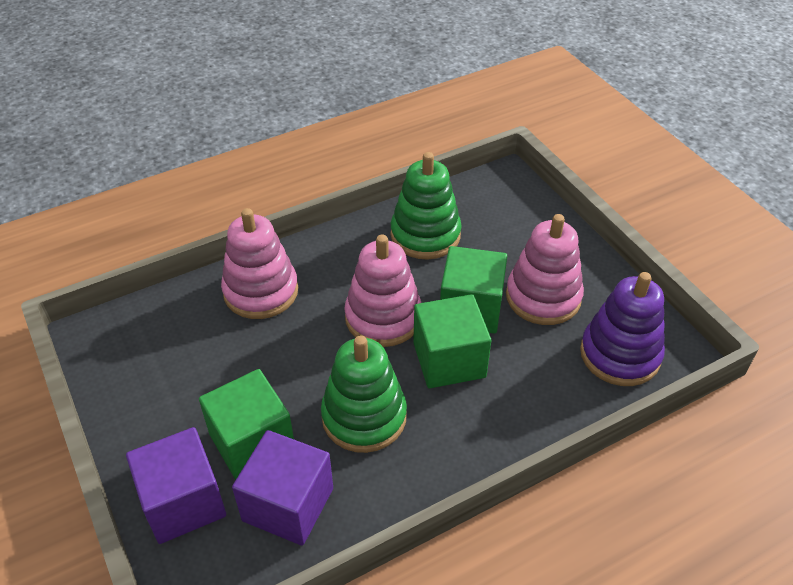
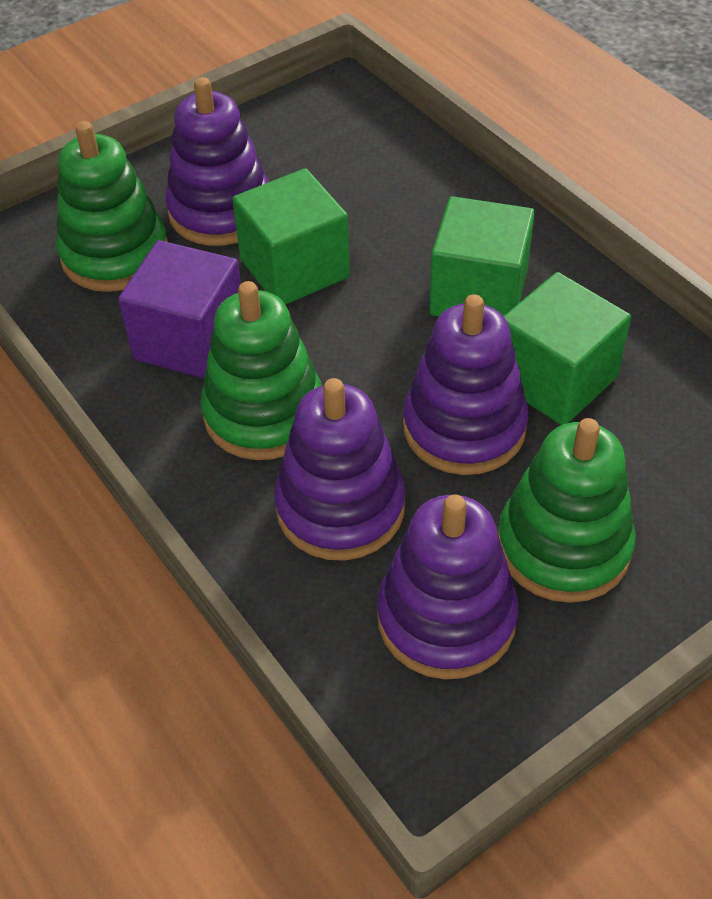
green stacking toy: [321,335,407,453] [391,152,462,259] = 2 -> [56,121,168,292] [201,281,322,460] [498,418,636,603] = 3
pink stacking toy: [221,208,298,319] [344,234,421,347] [506,214,584,325] = 3 -> none = 0
purple cube: [126,427,226,544] [232,430,333,546] = 2 -> [118,240,241,378] = 1
purple stacking toy: [580,272,665,386] = 1 -> [165,77,269,246] [274,378,406,561] [377,494,519,679] [403,294,528,475] = 4

